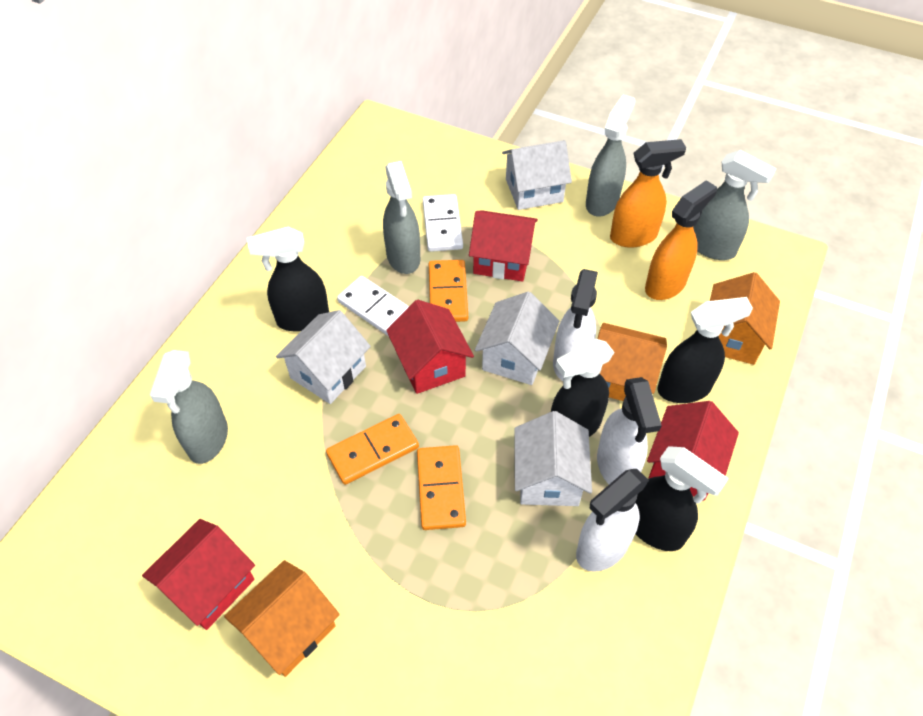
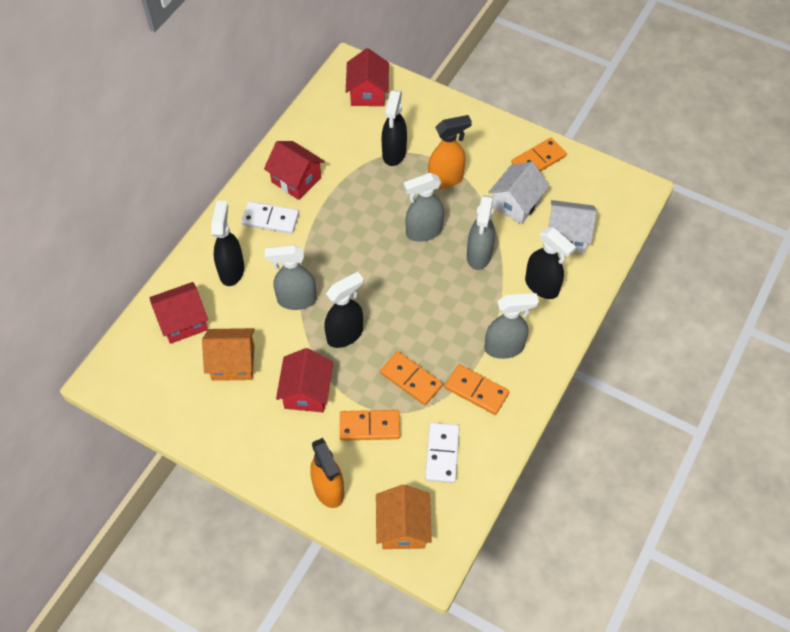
orange domino: [326,414,419,485] [417,445,466,530] [429,260,468,322] = 3 -> [340,410,400,441] [380,351,443,405] [445,364,509,415] [511,138,567,172] = 4
orange house: [224,560,340,677] [597,323,667,401] [710,272,780,365] = 3 -> [202,328,255,381] [376,485,432,549] = 2
white house: [276,310,371,404] [475,292,559,385] [502,140,572,210] [514,411,592,506] = 4 -> [488,162,550,224] [549,200,597,253] = 2
white spray bottle: [553,269,598,381] [576,469,649,572] [597,377,662,484] = 3 -> none = 0

